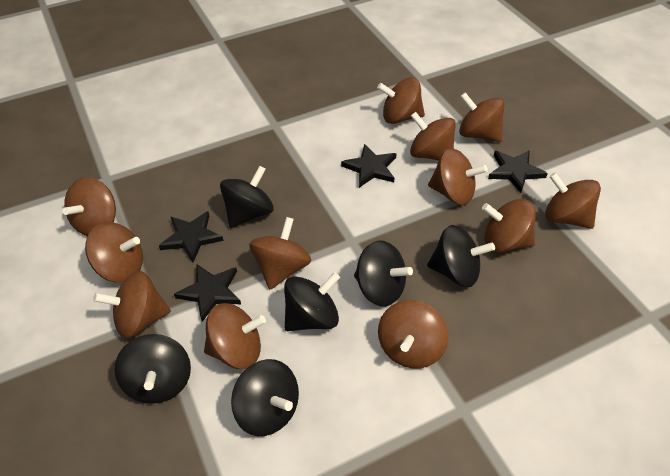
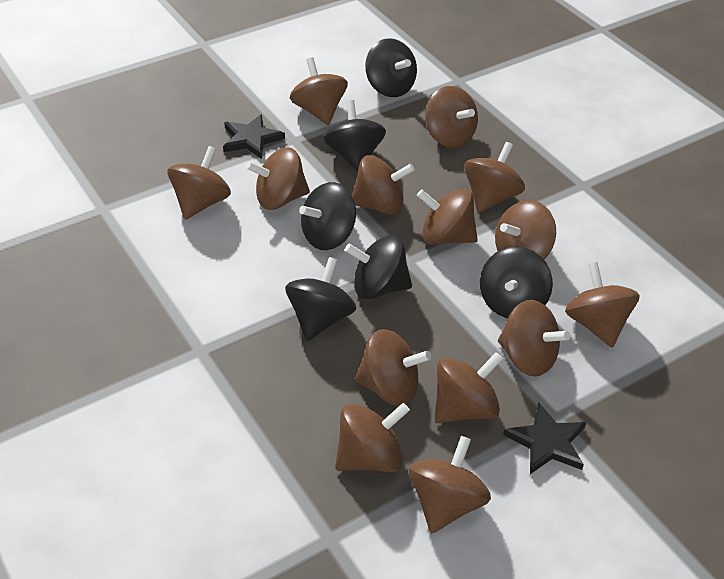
black star: [159,211,224,262] [174,264,241,322] [341,144,397,188] [488,150,548,193] = 4 -> [223,114,285,159] [503,402,586,474] = 2
brown spinning top: [62,177,116,236] [85,222,143,283] [93,271,171,338] [204,303,266,369] [249,217,311,289] [377,77,425,124] [378,300,449,369] [410,112,456,160] [428,149,488,205] [459,92,504,142] [482,199,536,253] [545,172,601,229] = 12 -> [168,146,231,220] [246,147,310,210] [290,57,348,125] [335,403,410,472] [352,155,415,215] [355,329,431,406] [409,436,491,534] [417,188,478,245] [425,86,478,148] [435,352,503,423] [464,142,525,213] [495,200,556,259] [498,300,570,377] [565,262,640,347] = 14

